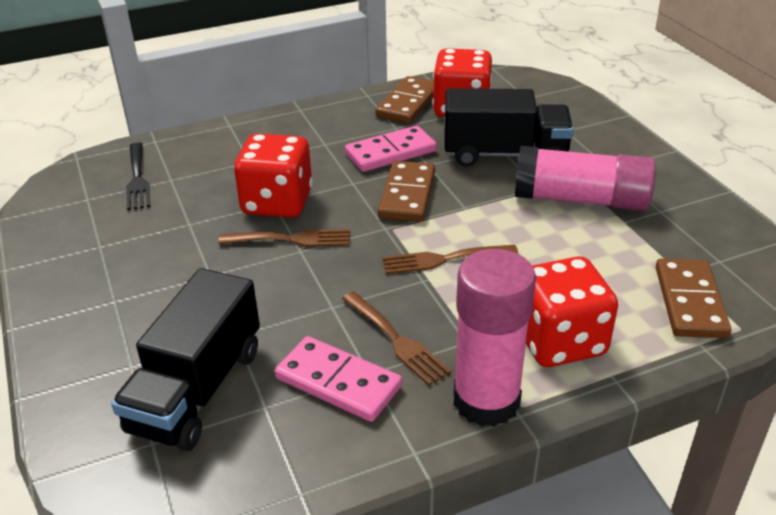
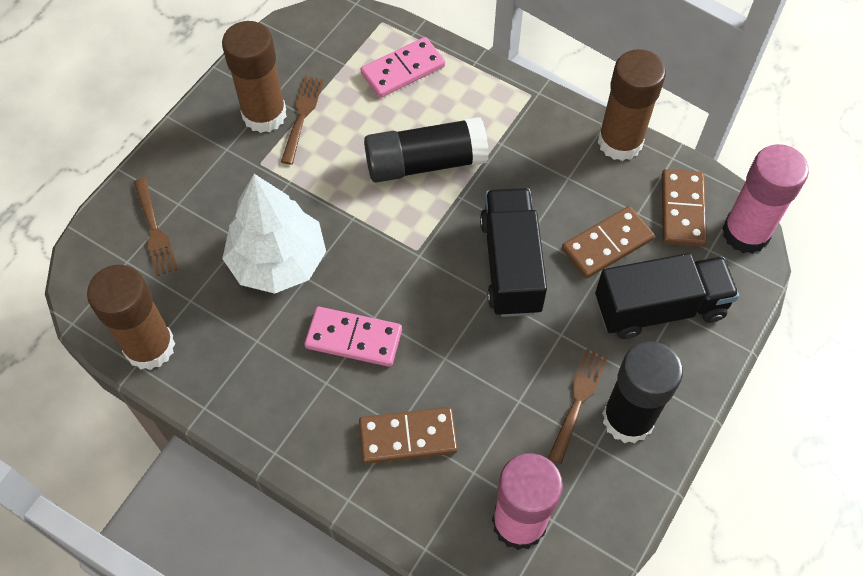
black fork: [126,142,150,210] = 1 -> none = 0
black glue stick: none = 0 -> [364,117,489,183] [602,341,683,443] = 2
brown glue stick: none = 0 -> [87,265,175,370] [222,21,287,133] [598,49,666,161] = 3
red dice: [234,133,313,218] [433,48,492,117] [526,256,618,367] = 3 -> none = 0
white tree: none = 0 -> [222,174,326,294] = 1

